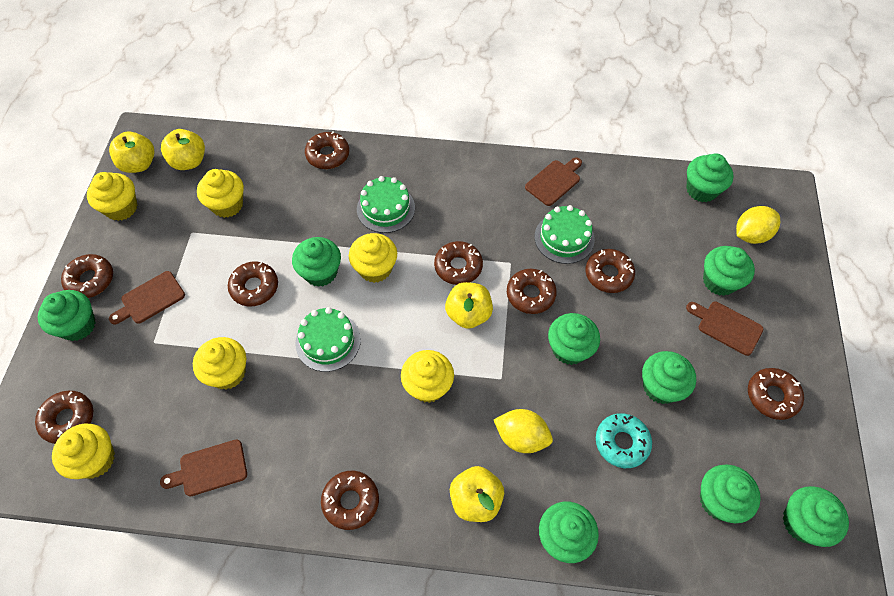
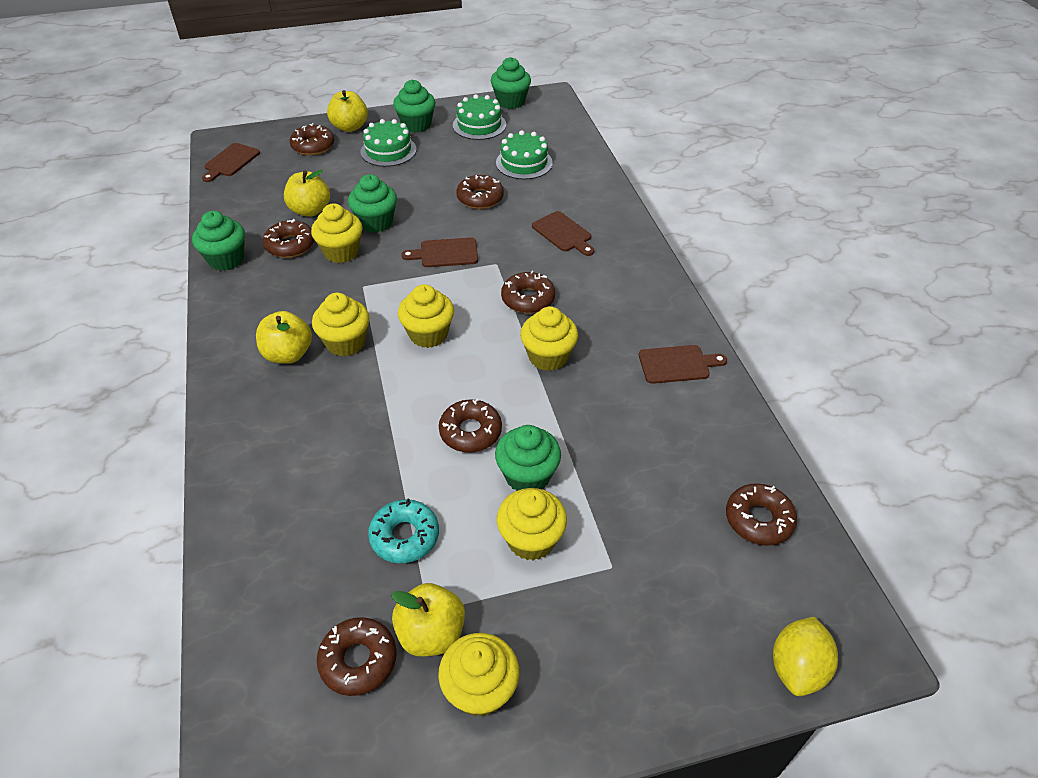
brown donut: [35,391,93,444] [61,254,113,298] [228,262,278,306] [305,131,349,169] [321,471,379,530] [434,241,483,285] [507,269,557,314] [586,249,635,293] [748,368,804,420] = 9 -> [263,219,314,258] [289,123,334,155] [317,617,397,696] [439,399,502,453] [456,175,504,209] [501,271,555,313] [726,483,797,546] = 7
green cupcake: [38,290,96,341] [292,237,341,287] [539,501,599,563] [548,313,600,365] [642,351,696,404] [686,153,734,202] [700,465,761,523] [703,246,755,296] [783,486,849,547] = 9 -> [192,211,245,271] [348,174,397,232] [393,80,435,133] [491,57,531,109] [495,425,561,491] = 5
yellow lemon: [494,409,553,453] [736,206,780,244] = 2 -> [773,617,838,696] = 1

